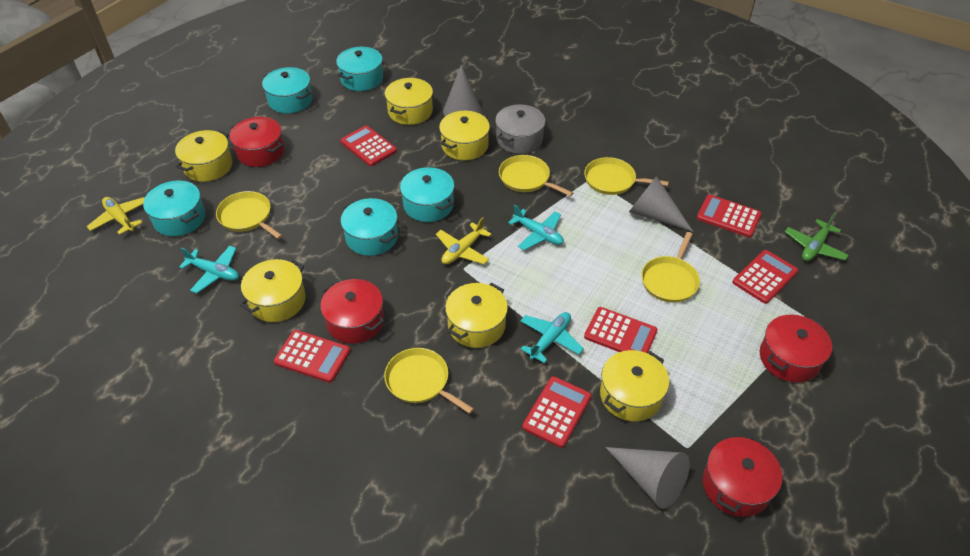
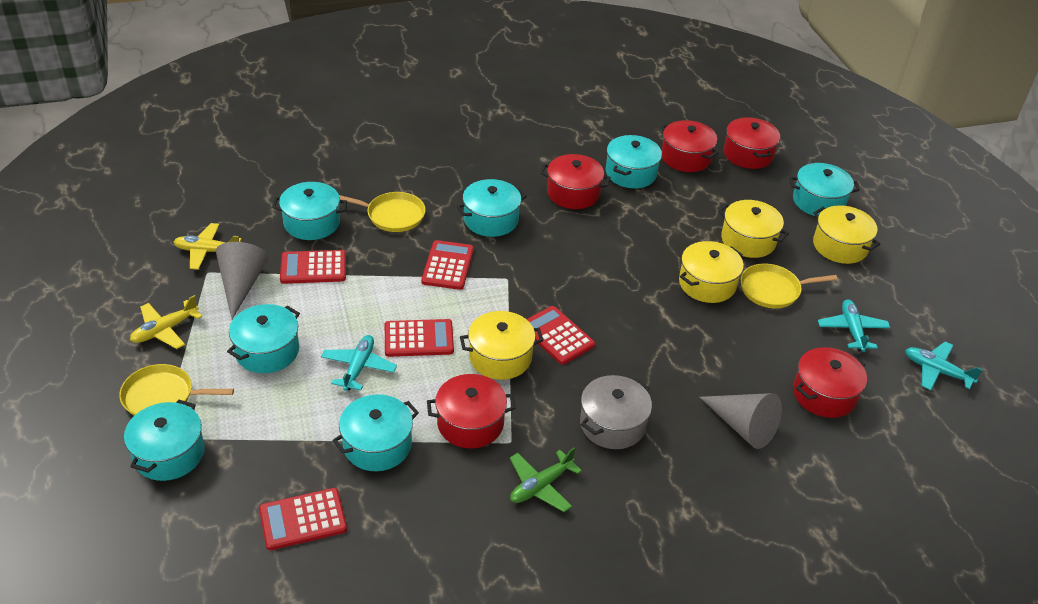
grey cone: [443,64,482,116] [605,447,690,509] [629,176,693,232] = 3 -> [216,242,268,319] [699,393,782,449] = 2
red calculator: [274,330,351,383] [340,126,397,166] [522,376,592,448] [584,307,658,353] [697,195,762,237] [733,250,798,304] = 6 -> [259,488,347,550] [280,250,346,284] [385,319,454,357] [421,240,474,290] [527,306,595,365] = 5
red pot: [230,117,284,167] [320,279,384,344] [703,435,782,517] [760,315,832,382] = 4 -> [427,374,515,448] [540,154,611,209] [661,120,719,172] [724,117,780,169] [793,347,867,418] = 5
turquoise pot: [143,181,205,236] [262,67,313,113] [336,47,383,91] [341,198,398,256] [400,167,454,222] = 5 -> [124,400,205,481] [227,304,300,373] [272,182,347,240] [332,394,419,471] [456,179,527,237] [606,135,662,188] [789,163,860,216] = 7
yellow pan: [216,191,283,239] [384,348,474,414] [499,155,573,196] [584,157,669,195] [641,232,700,303] = 5 -> [119,364,234,416] [339,192,425,232] [741,264,838,308] = 3
yellow pot: [175,130,233,182] [240,259,306,322] [385,78,433,125] [439,111,490,160] [445,283,508,348] [600,350,669,421] = 6 -> [460,311,543,380] [679,241,744,303] [718,200,789,258] [813,205,880,264] = 4

